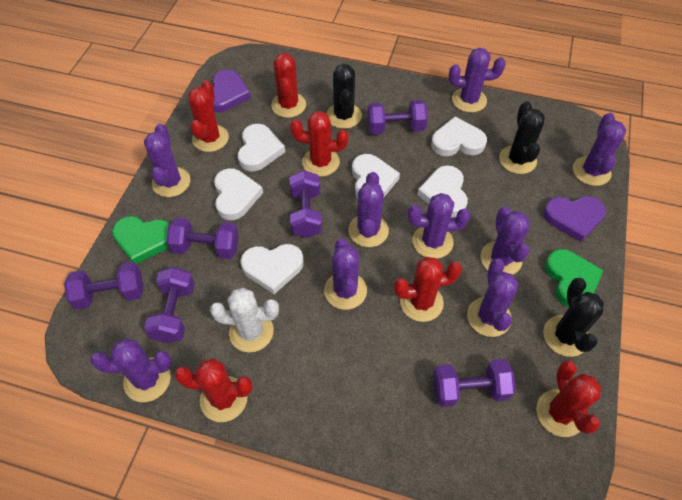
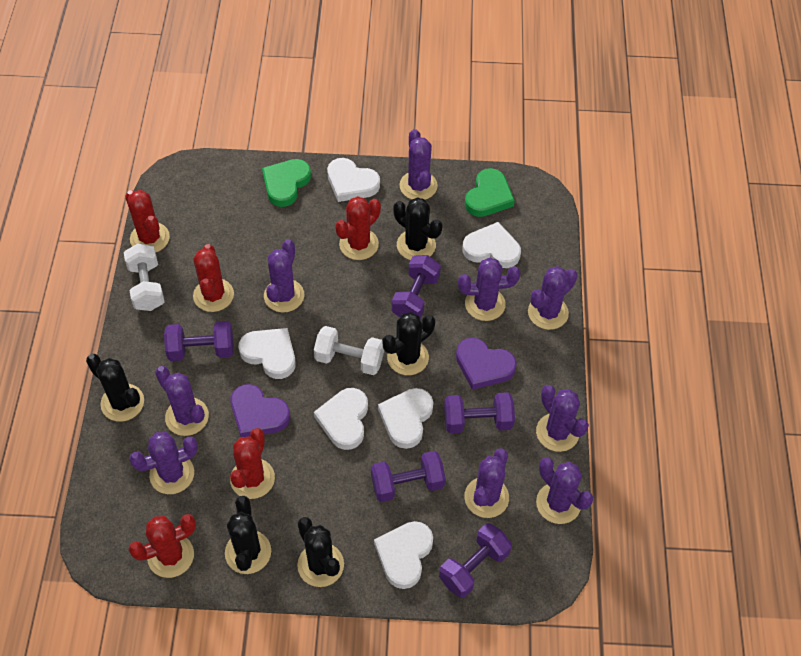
black cactus: [326,64,362,129] [499,101,545,174] [543,278,604,357] = 3 -> [86,354,144,422] [225,496,271,574] [297,517,344,587] [383,312,435,375] [393,197,442,260] = 5
purple dumbbell: [64,262,144,310] [144,267,195,343] [166,218,239,259] [290,170,322,238] [367,100,428,135] [433,359,516,407] = 6 -> [164,321,234,361] [371,451,446,502] [392,255,441,319] [439,523,512,598] [444,392,515,433] = 5
red cactus: [174,358,253,422] [188,80,229,152] [271,53,306,118] [290,111,349,177] [394,257,462,322] [536,360,601,437] = 6 -> [125,190,170,252] [128,514,196,578] [193,244,234,312] [230,428,275,499] [335,196,381,260] = 5
white cactus: [210,287,279,352] = 1 -> none = 0
white dumbbell: none = 0 -> [124,244,165,311] [314,326,384,375] = 2

